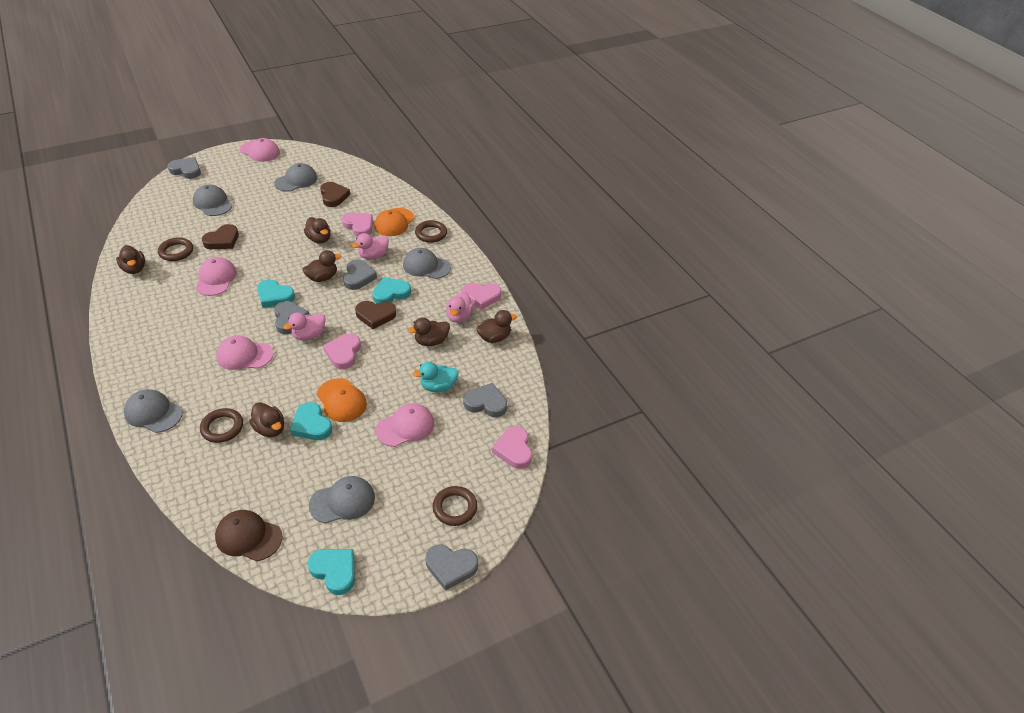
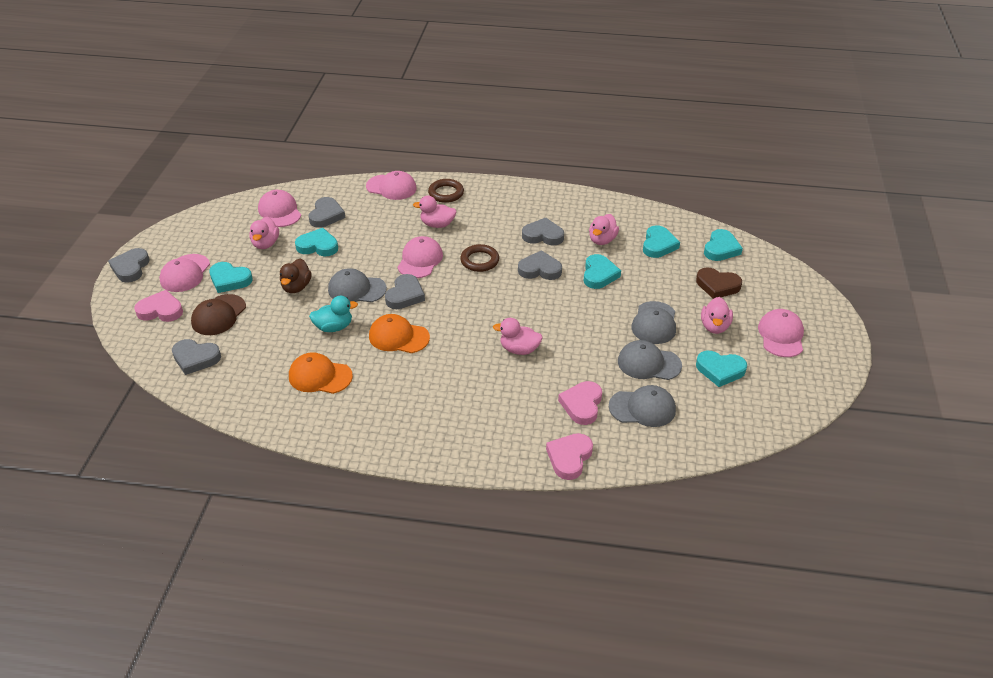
brown duck: [116,245,145,274] [249,402,284,437] [303,250,341,282] [304,217,330,244] [408,318,450,346] [476,310,517,343] = 6 -> [280,258,312,293] = 1
brown heart: [202,224,239,249] [320,182,350,207] [355,301,396,329] = 3 -> [696,267,742,299] = 1
brown ring: [158,237,193,261] [200,408,243,443] [415,220,447,243] [433,486,477,526] = 4 -> [428,179,464,203] [460,244,499,272] = 2
grey cap: [124,389,183,433] [193,184,232,216] [274,163,317,192] [309,476,375,523] [403,248,451,279] = 5 -> [328,268,387,302] [609,385,676,427] [618,340,682,380] [632,301,676,344] = 4
grey heart: [167,157,201,179] [274,301,309,334] [343,259,377,290] [426,545,478,591] [463,383,507,417] = 5 -> [108,248,150,283] [172,339,221,375] [309,197,345,228] [385,274,425,309] [518,250,562,280] [522,218,564,245] = 6
pink cap: [195,257,237,296] [216,335,274,370] [240,138,280,162] [375,403,434,447] = 4 -> [159,254,210,292] [258,190,301,227] [366,171,417,200] [397,236,443,278] [758,309,804,357] = 5
pink duck: [283,312,326,340] [352,233,389,259] [446,291,474,323] = 3 -> [249,217,279,249] [413,195,456,228] [493,318,543,355] [589,214,619,245] [701,297,733,334] = 5
pink heart: [323,334,361,369] [342,213,373,237] [462,283,501,310] [492,426,532,469] = 4 -> [134,290,183,322] [546,433,593,480] [558,381,602,425] = 3
turquoise heart: [257,279,295,308] [290,402,332,440] [308,549,355,595] [372,277,411,303] = 4 -> [209,262,253,293] [295,228,338,256] [584,254,621,289] [643,225,680,258] [696,351,747,387] [704,229,743,261] = 6

